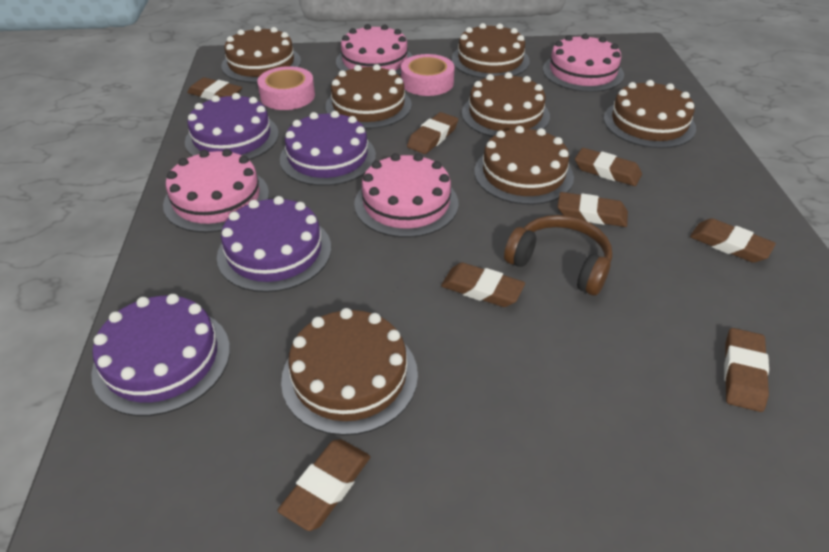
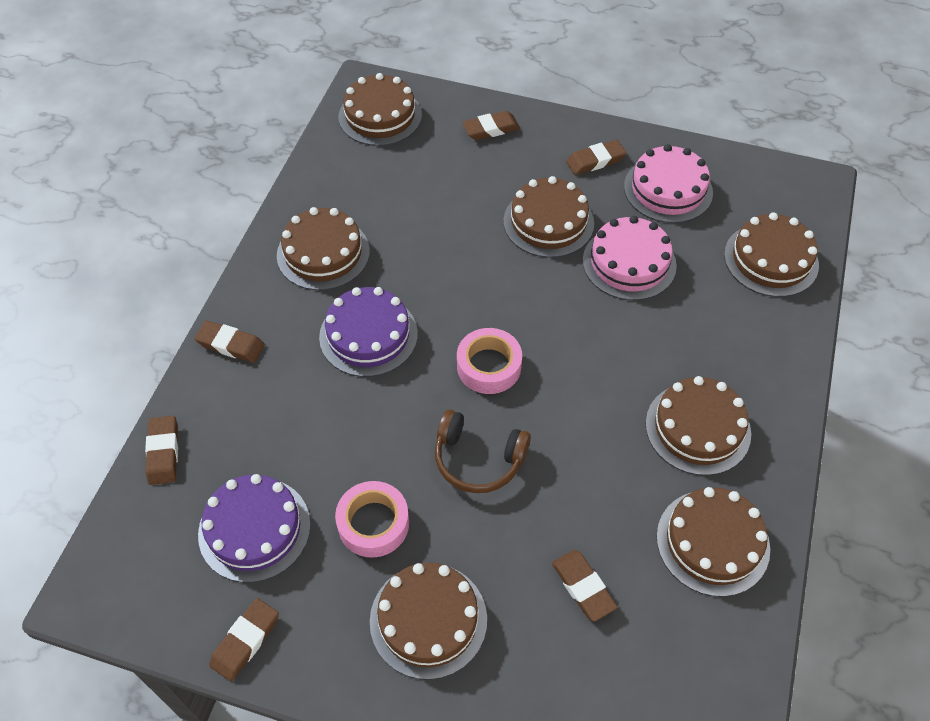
brown eraser: [187,77,242,100] [278,439,370,531] [407,112,458,154] [441,263,525,307] [558,192,628,227] [575,148,642,186] [690,218,776,263] [724,328,769,412] = 8 -> [145,416,178,485] [194,321,265,363] [209,598,279,681] [462,111,520,140] [552,550,618,622] [566,139,626,175] = 6
pink cake: [163,149,269,233] [336,24,412,76] [354,153,458,238] [543,34,624,92] = 4 -> [583,216,677,300] [624,144,713,223] = 2
purple cake: [91,294,230,416] [185,93,279,160] [217,196,331,292] [280,111,376,186] = 4 -> [198,474,311,583] [319,287,418,377] = 2

